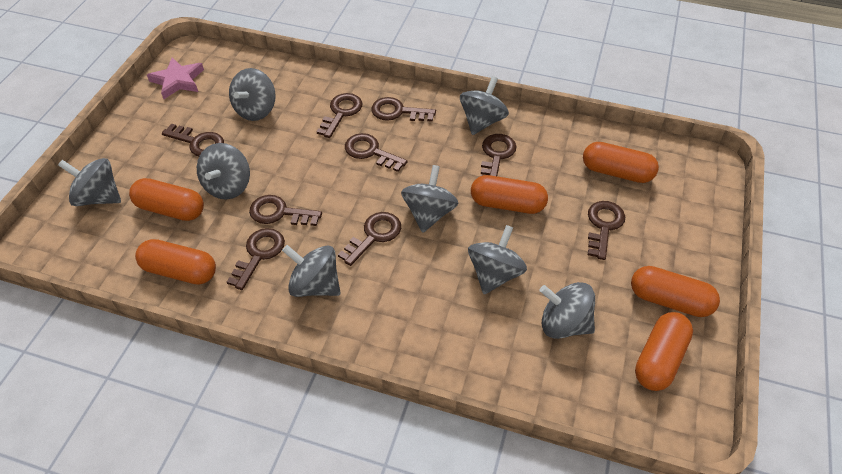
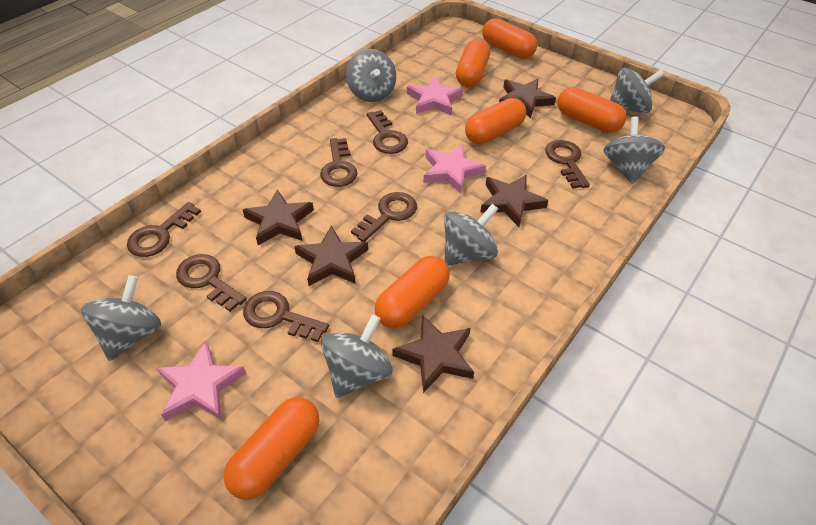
brown key: [162,124,224,156] [227,228,285,290] [249,195,322,226] [317,93,362,138] [338,212,401,266] [345,133,407,172] [371,97,436,122] [480,134,517,176] [588,201,625,260] = 9 -> [127,202,201,257] [176,254,247,312] [243,291,329,342] [320,138,358,187] [351,192,417,242] [367,110,408,154] [545,140,590,189] = 7
brown star: none = 0 -> [243,190,314,245] [294,226,368,286] [392,315,474,393] [480,175,548,227] [499,79,556,119] = 5
grey spinning top: [58,158,121,206] [197,143,250,199] [229,68,276,121] [282,245,340,297] [401,165,458,233] [460,76,509,135] [468,225,527,294] [540,282,595,339] = 8 -> [81,275,161,361] [321,314,393,398] [346,49,396,102] [444,204,498,266] [603,117,665,184] [610,68,664,113] = 6
pink star: [147,57,204,99] = 1 -> [157,341,246,421] [407,76,463,116] [423,144,486,193] = 3

